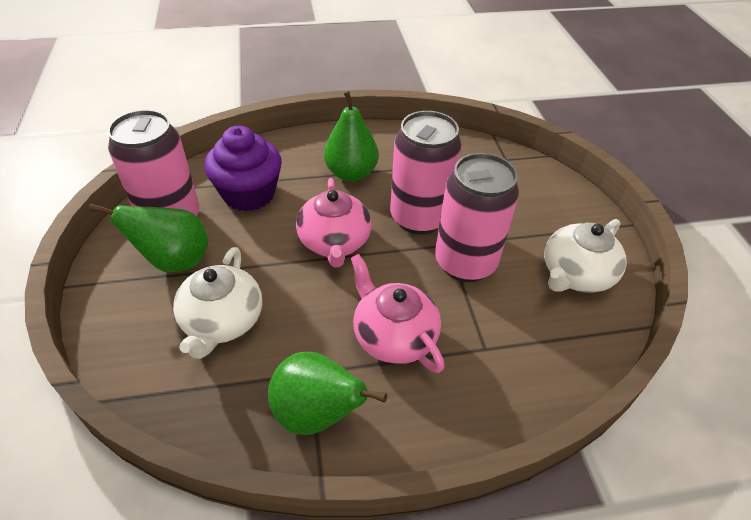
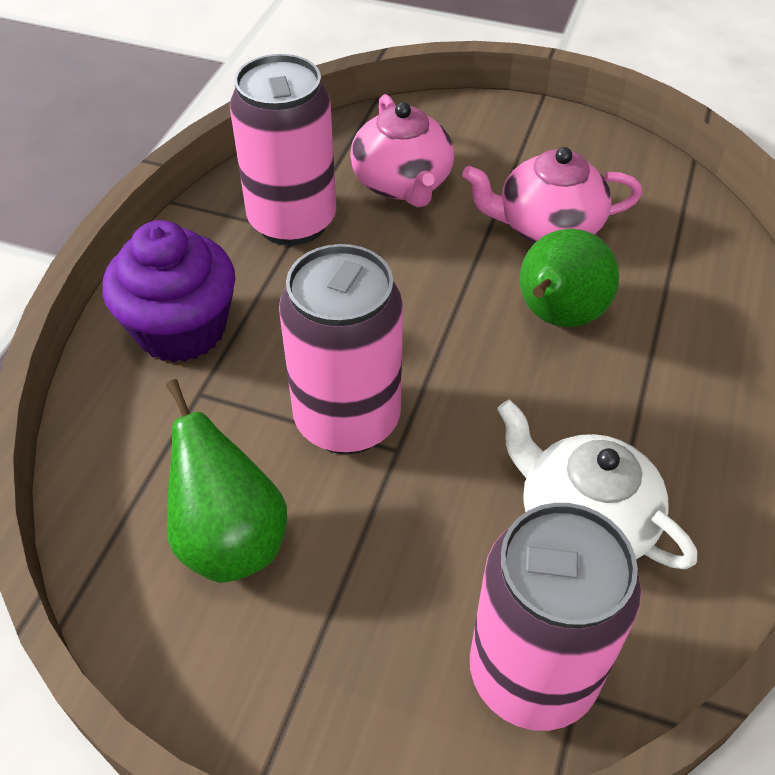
green pear: [89,204,209,272] [268,352,387,435] [324,91,379,182] = 3 -> [166,379,287,583] [520,229,619,327] = 2
white teapot: [173,247,262,359] [544,219,627,293] = 2 -> [497,400,697,569] = 1

